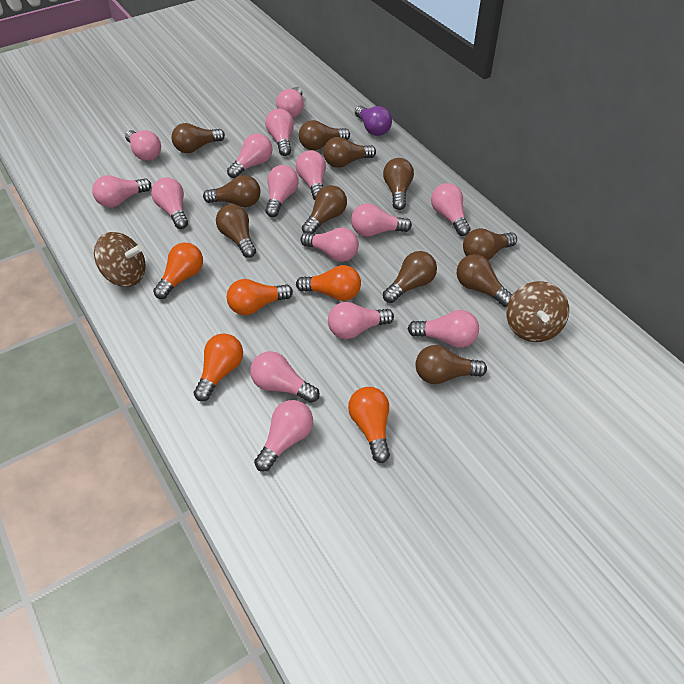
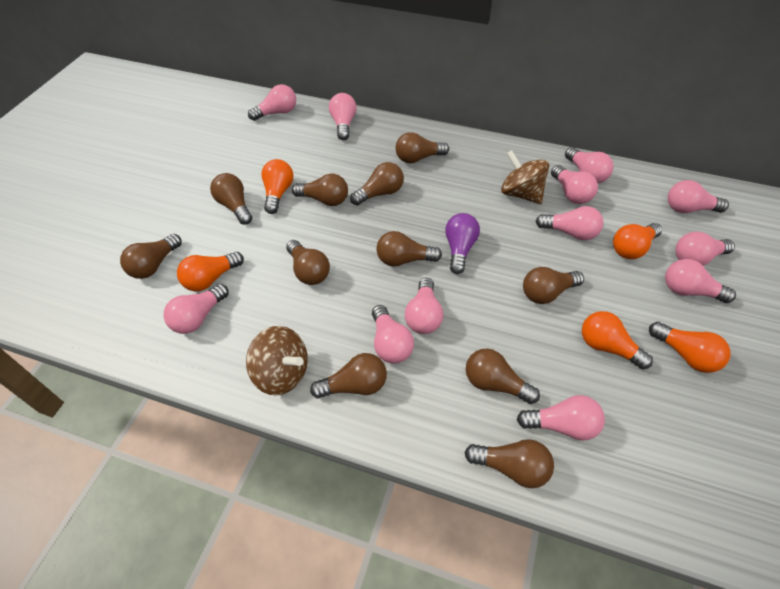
pink light bulb: [92,175,151,208] [125,130,161,161] [151,177,188,229] [227,133,272,178] [250,351,320,403] [254,400,313,472] [265,109,294,156] [265,165,299,217] [276,87,304,118] [296,150,326,200] [300,228,359,262] [328,302,394,339] [351,203,412,237] [408,310,479,348] [431,183,470,236] = 15 -> [164,284,229,334] [248,84,296,121] [329,93,357,140] [372,305,414,364] [405,278,443,334] [517,395,605,441] [536,206,603,240] [551,165,598,204] [565,147,614,183] [665,259,736,303] [668,180,729,213] [675,232,735,266] = 12

